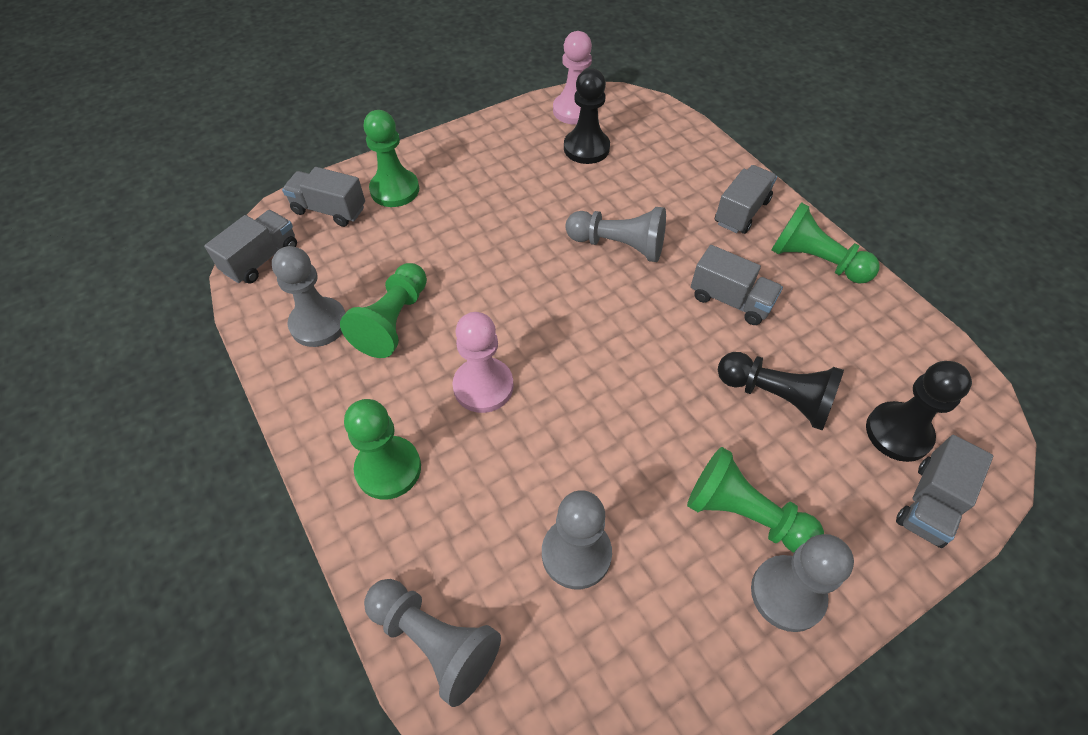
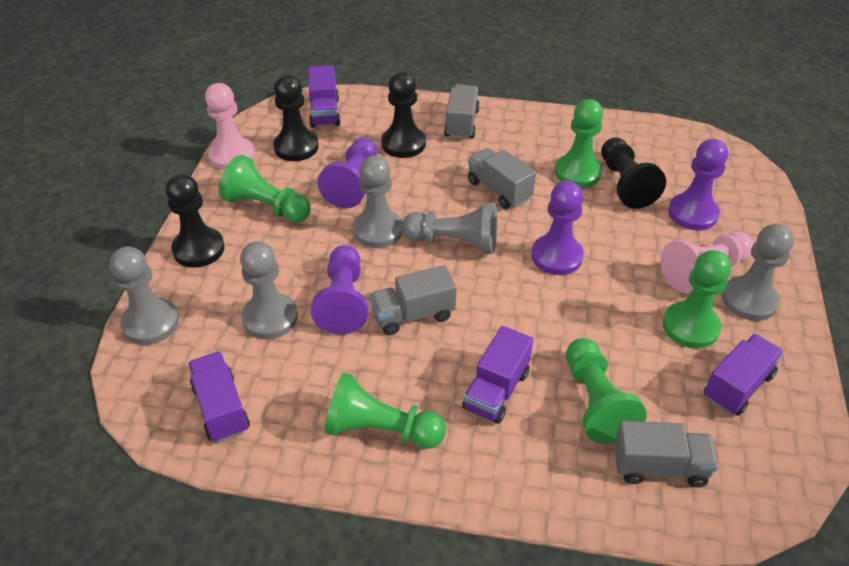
black pawn: [564,68,610,164] [718,352,844,431] [866,361,972,462] = 3 -> [165,174,225,268] [273,75,319,161] [381,72,426,158] [601,137,666,209] = 4
grey truck: [204,210,297,284] [282,167,365,227] [691,245,783,325] [715,165,777,234] [896,435,993,548] = 5 -> [370,265,457,335] [444,84,480,139] [468,148,536,209] [614,421,719,487] = 4
purple pawn: none = 0 -> [311,245,368,335] [318,138,377,208] [531,181,584,275] [668,139,728,230] = 4
purple truck: none = 0 -> [188,352,250,443] [309,66,340,128] [462,326,533,424] [704,334,784,416] = 4

